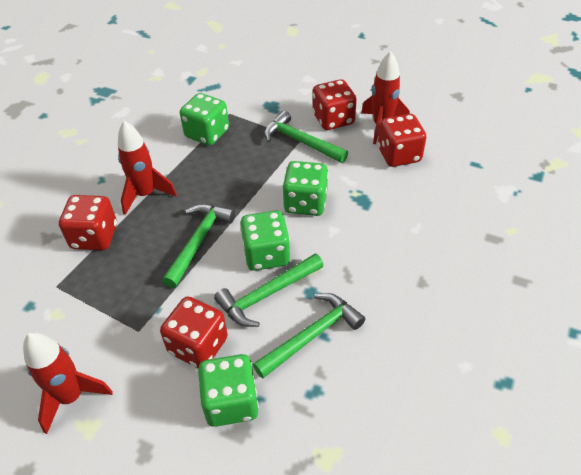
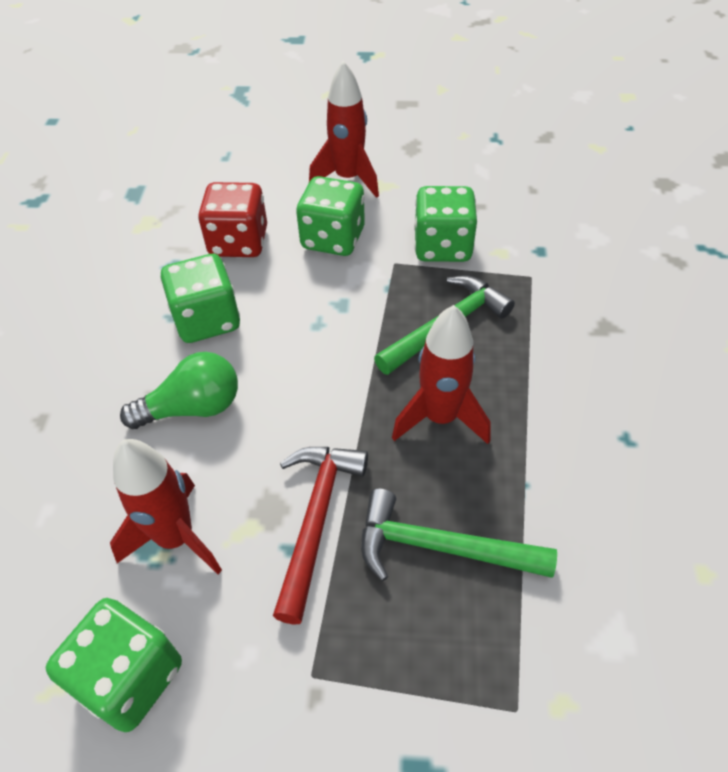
green hammer: [162,204,235,288] [214,253,324,327] [253,293,365,378] [264,111,348,163] = 4 -> [361,489,557,581] [374,275,515,375] = 2
green light bulb: none = 0 -> [120,352,238,429] = 1
red dice: [59,195,117,250] [160,296,228,369] [313,79,357,130] [378,114,427,167] = 4 -> [198,182,267,257] = 1
red hammer: none = 0 -> [273,447,368,625] = 1

